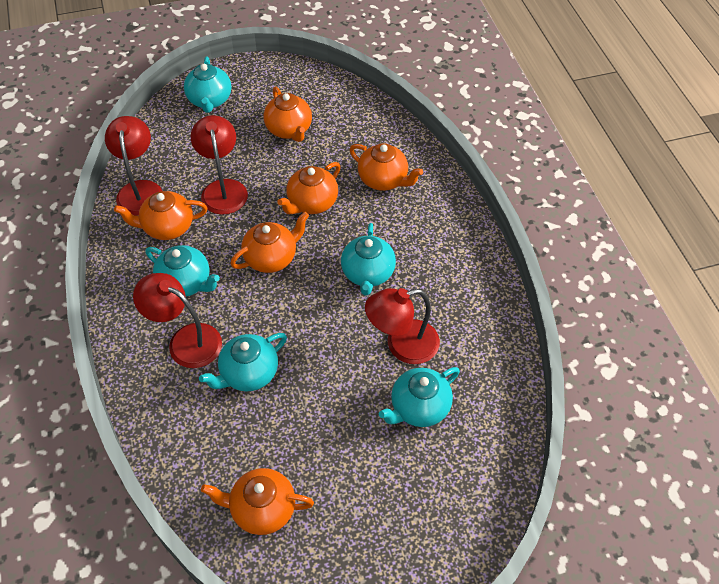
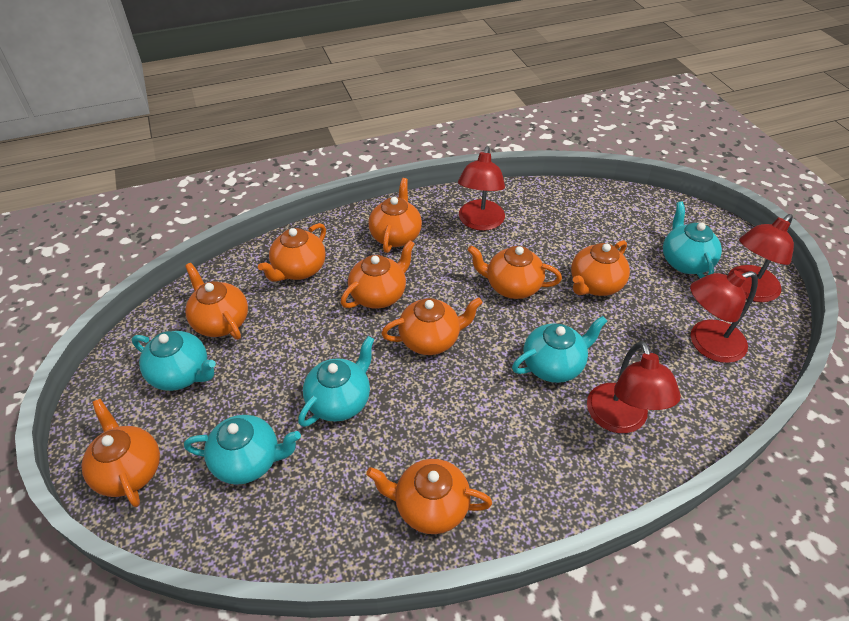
orange teapot: [114,191,207,240] [201,468,314,535] [230,212,309,273] [264,87,312,142] [277,162,341,214] [349,143,423,191] = 6 -> [81,399,160,507] [185,263,248,340] [258,223,326,282] [341,240,415,309] [366,459,492,534] [368,178,422,253] [381,297,483,355] [468,245,562,299] [571,240,630,296] = 9

